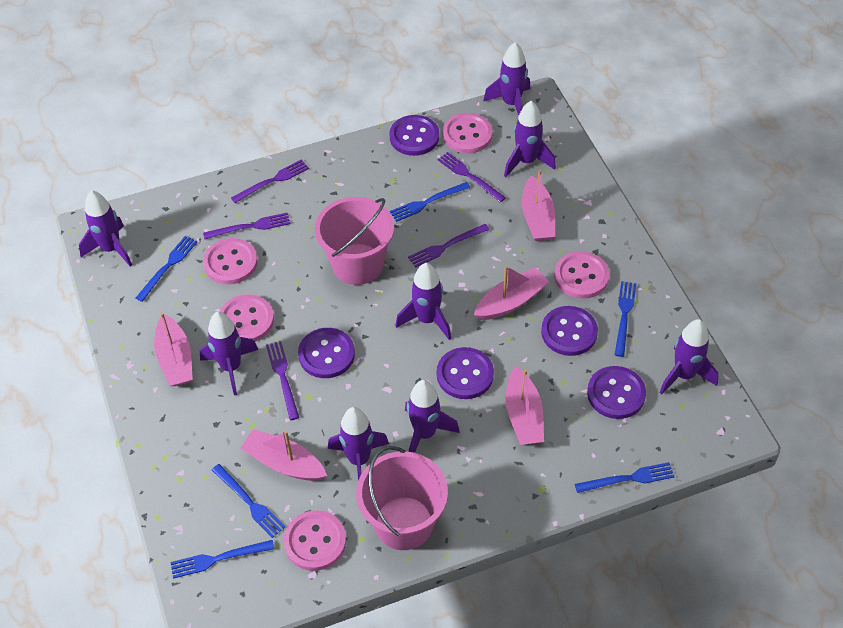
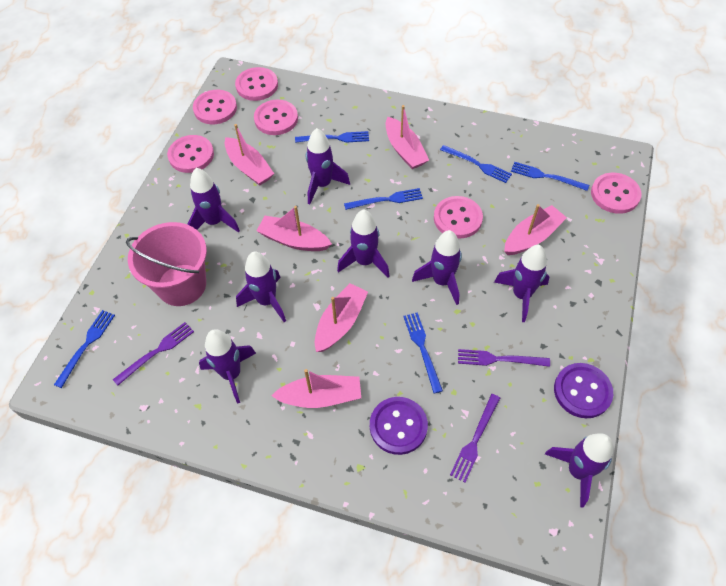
pink boat: [154,313,193,386] [241,429,327,481] [474,266,549,320] [506,366,544,445] [522,170,555,241] = 5 -> [225,124,274,186] [256,206,332,251] [271,369,361,408] [315,283,368,352] [386,105,429,169] [504,204,567,255] = 6
pink bucket: [315,197,394,285] [356,446,448,550] = 2 -> [126,222,207,306] = 1
pink button: [203,238,257,285] [219,294,274,342] [283,510,346,571] [443,113,493,153] [554,251,609,299] = 5 -> [167,135,214,173] [193,90,237,124] [235,67,278,101] [254,100,298,135] [434,196,483,239] [591,173,642,214] = 6
purple button: [298,328,355,378] [389,115,439,156] [437,347,494,399] [541,306,598,356] [587,366,646,419] = 5 -> [370,397,428,455] [554,363,613,418] = 2
purple fork: [203,213,290,239] [231,159,309,203] [266,341,299,420] [408,224,489,268] [438,152,506,202] = 5 -> [113,322,194,385] [450,394,500,482] [458,349,550,367] = 3

